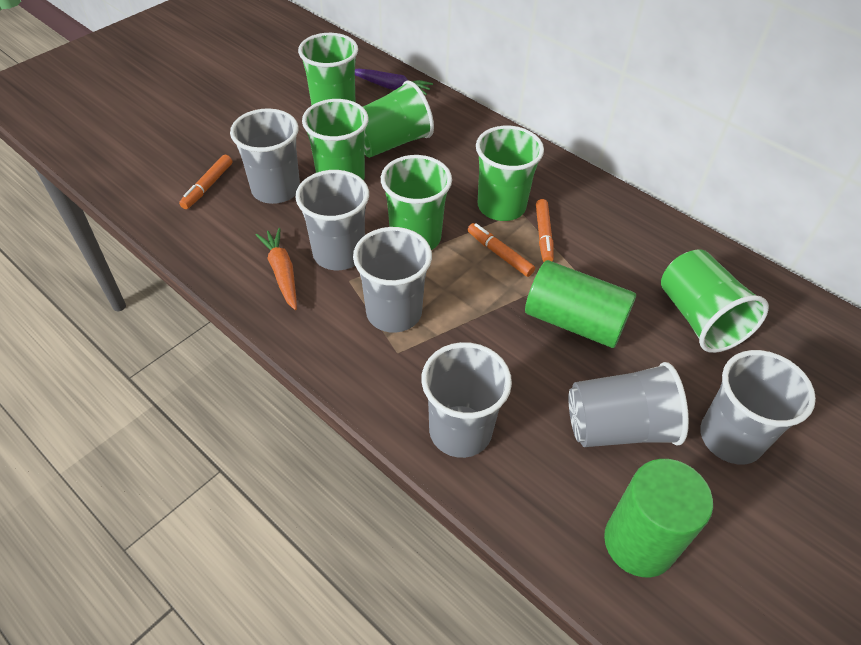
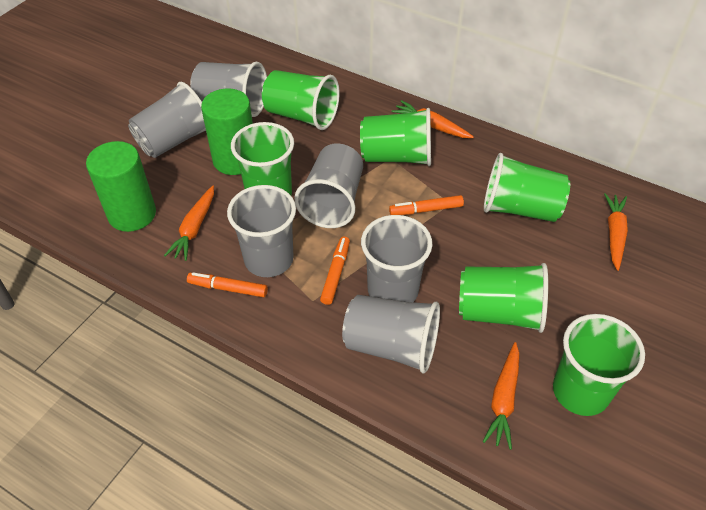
orange carrot: [256,228,297,310] = 1 -> [164,185,214,261] [392,100,474,138] [483,342,520,450] [604,193,628,271] = 4
purple carrot: [355,69,433,95] = 1 -> none = 0

